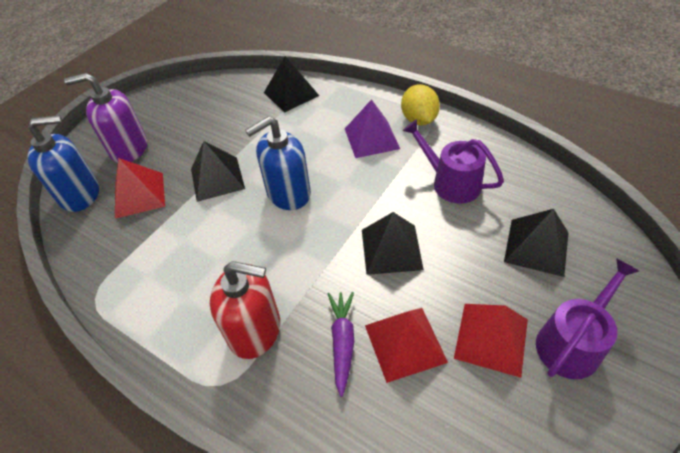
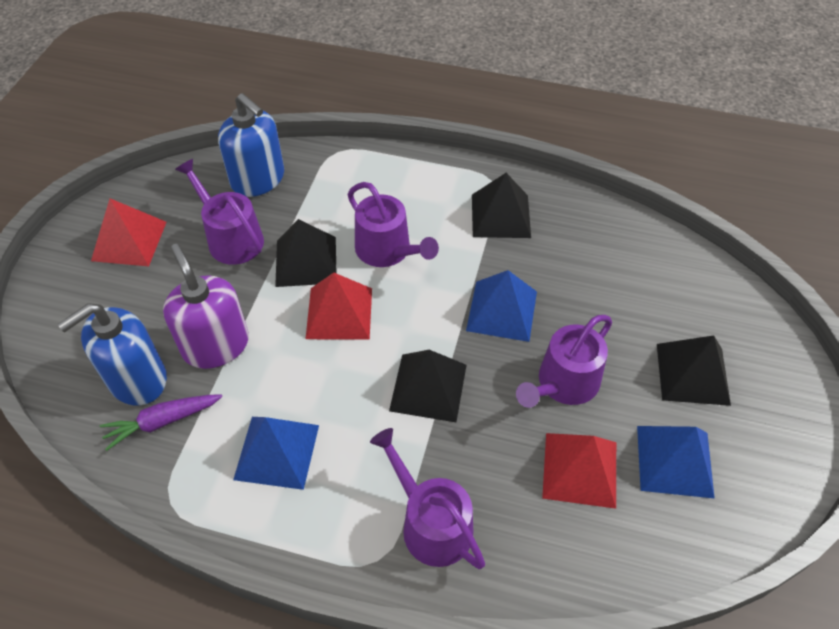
blue pyramid: none = 0 -> [233,417,319,490] [466,270,537,342] [637,426,715,499] = 3
purple pyramid: [345,99,400,158] = 1 -> none = 0
purple watering can: [403,119,504,204] [536,258,639,379] = 2 -> [175,159,264,265] [347,182,439,267] [370,428,485,569] [516,315,612,408] = 4
red soap dispenser: [210,261,280,359] = 1 -> none = 0
yellow lemon: [401,84,440,125] = 1 -> none = 0

